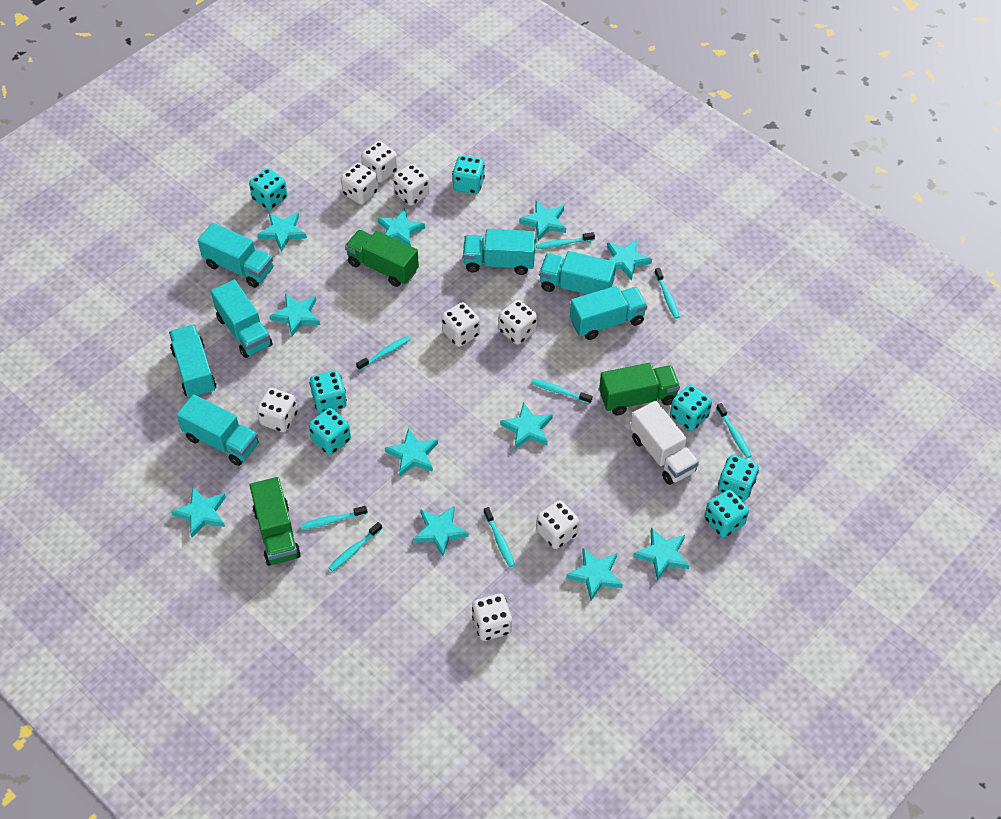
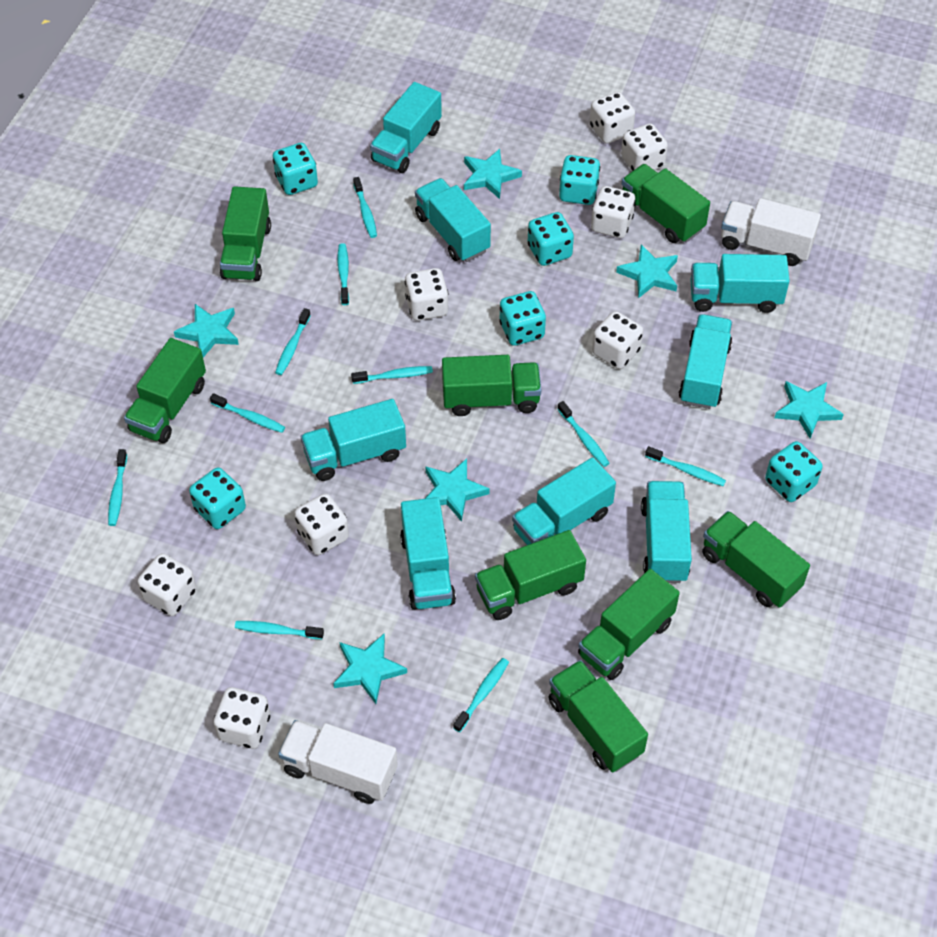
green truck: [249,477,301,566] [345,230,419,287] [599,363,680,415] = 3 -> [124,338,206,443] [220,186,271,281] [442,355,541,416] [475,530,586,620] [548,660,648,772] [578,569,680,680] [622,164,710,243] [702,511,810,608] = 8
turquoise dice: [249,168,288,210] [309,370,347,414] [309,408,351,455] [452,155,485,194] [670,384,712,431] [704,489,749,538] [718,455,759,501] = 7 -> [189,467,246,529] [273,143,318,195] [499,291,546,346] [528,212,574,266] [559,155,600,205] [765,441,823,502] = 6
turquoise star: [171,487,226,537] [257,213,307,252] [270,294,320,336] [378,208,425,246] [385,428,438,476] [413,506,469,556] [500,402,553,449] [519,201,566,241] [566,548,623,600] [607,239,652,280] [634,528,690,580] = 11 -> [174,304,239,357] [333,634,407,704] [425,459,490,522] [464,149,522,199] [616,244,678,298] [775,381,844,438] = 6
turquoise toothbrush: [301,506,368,530] [329,522,382,572] [356,336,411,371] [484,507,515,567] [531,379,592,404] [536,232,595,249] [655,268,680,319] [716,403,752,458] = 8 -> [108,449,127,526] [210,393,285,433] [235,621,324,639] [275,308,311,375] [338,243,349,305] [351,366,433,384] [353,177,377,238] [453,658,509,732] [558,401,610,467] [645,446,726,486] = 10
turquoise truck: [169,325,216,398] [177,394,259,466] [198,223,273,288] [211,280,273,358] [463,229,536,275] [539,251,616,294] [570,286,647,340] = 7 -> [301,399,406,481] [370,82,442,173] [400,497,456,610] [415,178,491,262] [512,457,616,545] [641,481,692,583] [679,314,732,409] [690,254,790,313] = 8
white truck: [631,401,699,485] = 1 -> [278,720,398,804] [721,198,821,266] = 2

